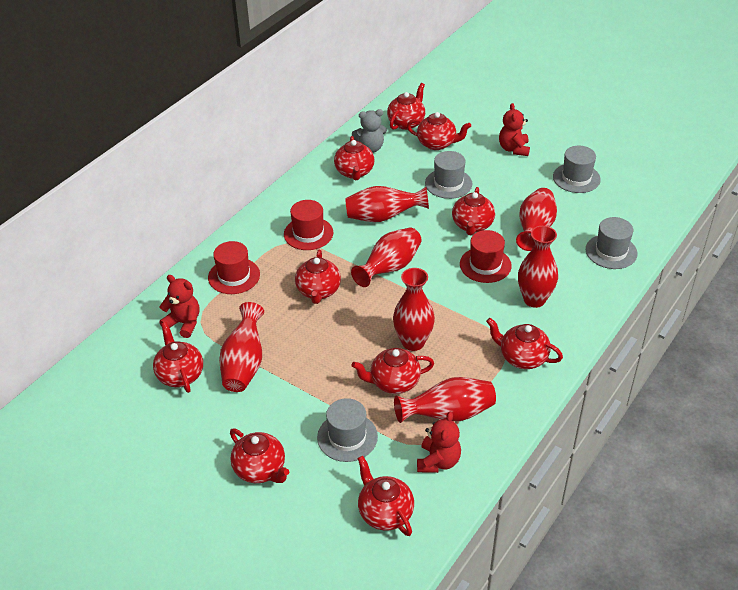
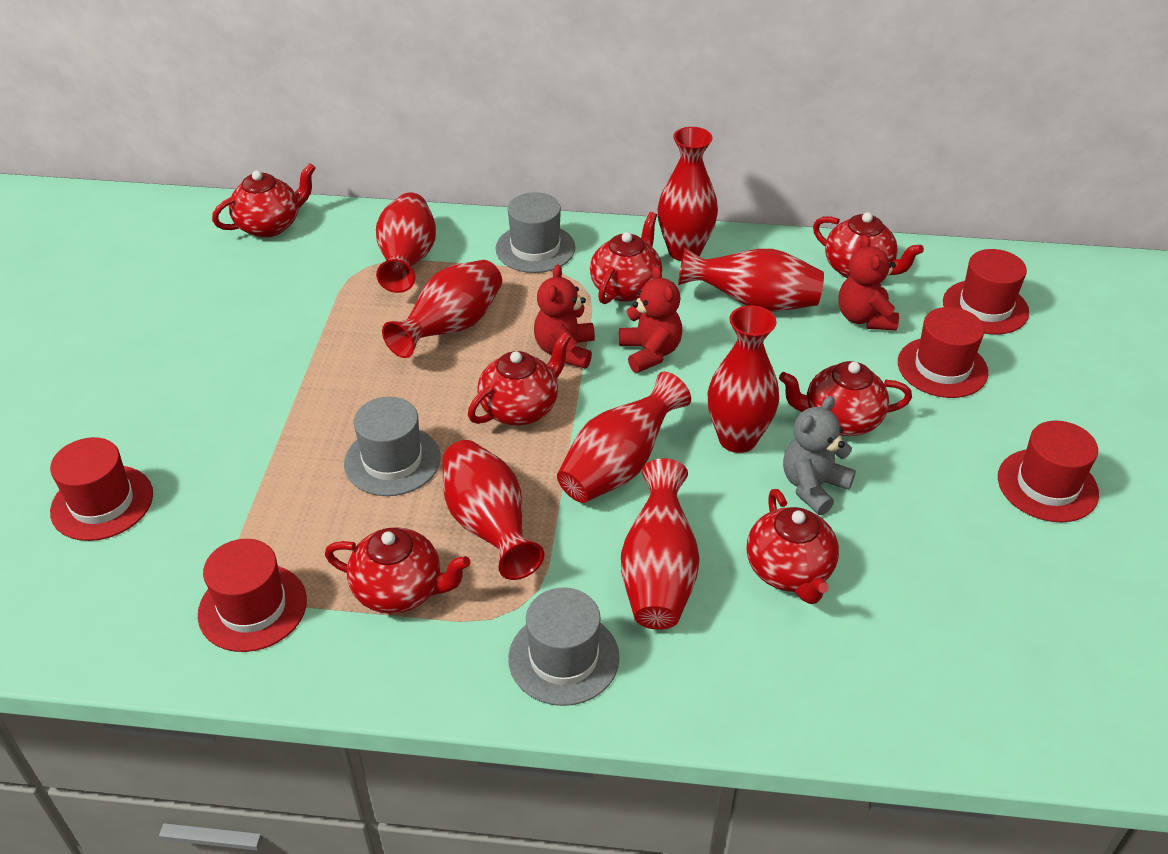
grey hat: [317,398,378,462] [425,151,472,199] [553,146,601,193] [586,217,638,269] = 4 -> [344,397,441,496] [496,192,575,273] [508,587,620,706] = 3
red hat: [208,241,260,294] [284,200,333,250] [460,230,512,283] = 3 -> [50,437,153,541] [198,539,307,652] [898,307,988,398] [943,249,1029,335] [998,421,1099,522] = 5
red teapot: [153,322,203,393] [230,428,289,483] [295,250,341,304] [334,136,374,180] [351,348,434,394] [357,456,414,536] [387,83,425,130] [407,112,471,150] [452,187,495,235] [486,318,563,369] = 10 -> [212,163,315,238] [325,527,471,614] [468,332,571,425] [590,212,662,304] [747,489,839,604] [779,361,912,436] [813,212,924,278] = 7
red vase: [219,302,264,392] [345,186,429,222] [351,228,422,287] [393,268,435,351] [394,377,496,423] [516,188,557,251] [518,226,558,308] = 7 -> [376,193,436,293] [382,260,502,358] [442,440,544,580] [557,372,691,503] [621,458,700,630] [658,127,718,261] [678,247,824,312] [708,305,779,453] = 8

